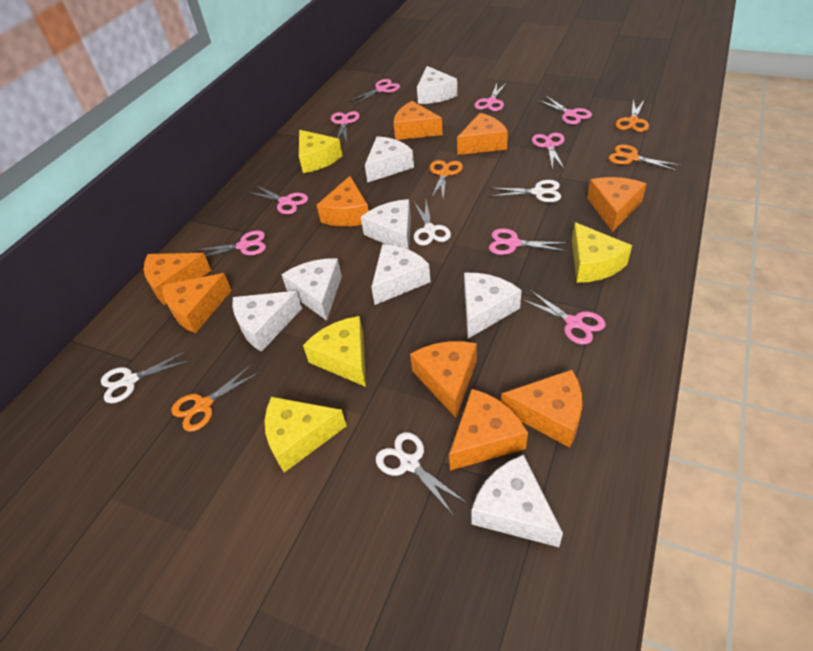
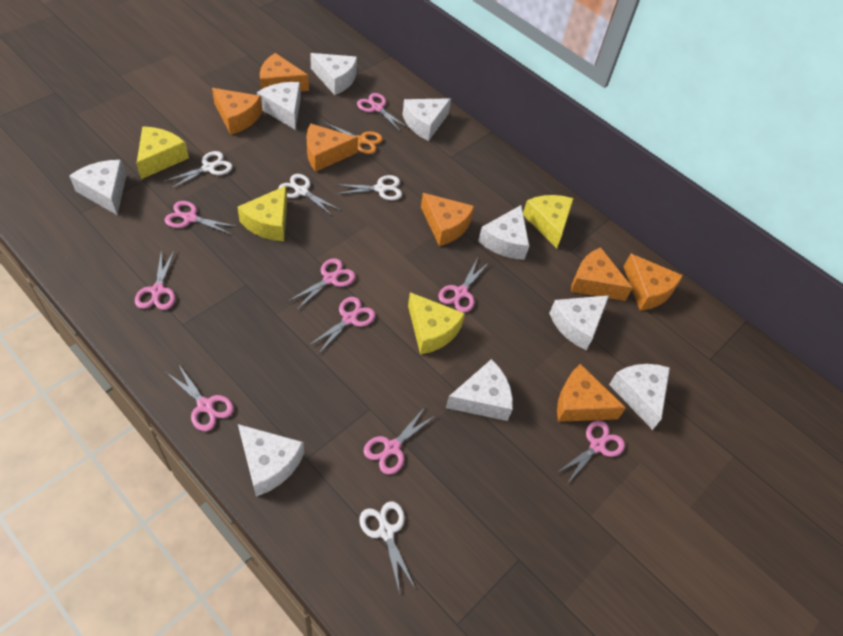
orange cheese: [144,253,211,305] [162,273,232,333] [317,176,369,226] [394,101,443,140] [410,341,477,418] [449,389,528,470] [457,113,508,155] [501,370,582,448] [587,177,647,232] = 9 -> [212,88,262,135] [260,53,309,92] [307,123,358,172] [421,193,475,246] [557,364,626,422] [571,247,633,301] [624,253,683,311] = 7
orange scissors: [172,365,259,432] [430,160,463,199] [609,145,681,171] [615,99,649,132] = 4 -> [324,122,383,154] = 1
white cheese: [232,291,302,352] [281,258,342,321] [361,199,411,250] [365,136,414,183] [371,244,430,305] [417,66,457,104] [464,273,522,339] [471,455,563,547] = 8 -> [69,160,126,215] [238,424,304,497] [257,82,301,130] [310,53,357,95] [403,98,451,141] [446,359,513,421] [478,205,529,260] [549,295,609,350] [609,364,670,430] = 9

